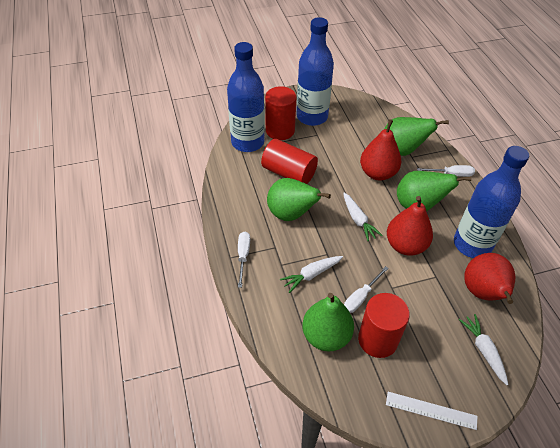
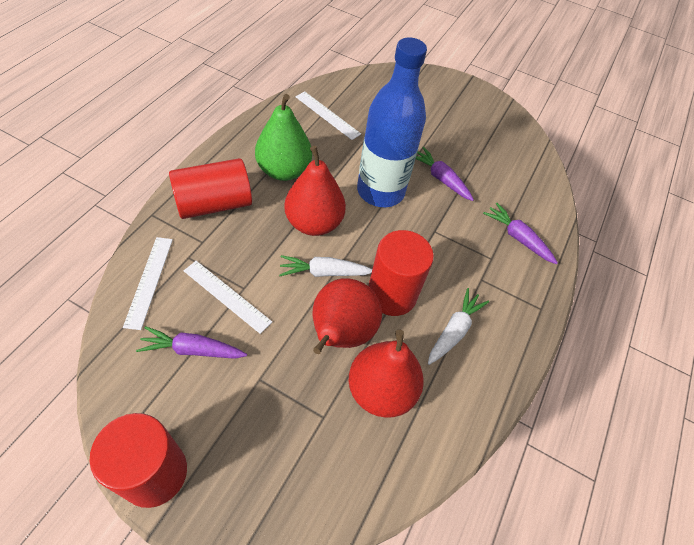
blue bottle: [227,42,265,152] [296,17,334,126] [454,146,529,258] = 3 -> [357,37,427,207] = 1
green pear: [267,178,331,221] [302,293,354,352] [384,117,449,156] [397,171,471,211] = 4 -> [255,94,312,181] = 1
purple carrot: none = 0 -> [136,326,247,359] [416,147,474,201] [483,203,558,264] = 3
white carrot: [280,256,343,293] [343,193,383,241] [459,314,508,385] = 3 -> [279,255,372,277] [428,288,489,365] = 2
white ruler: [386,392,478,430] = 1 -> [123,237,173,330] [184,261,272,334] [295,91,361,140] = 3
white screwdriver: [238,232,250,288] [344,266,389,313] [417,165,475,177] = 3 -> none = 0

